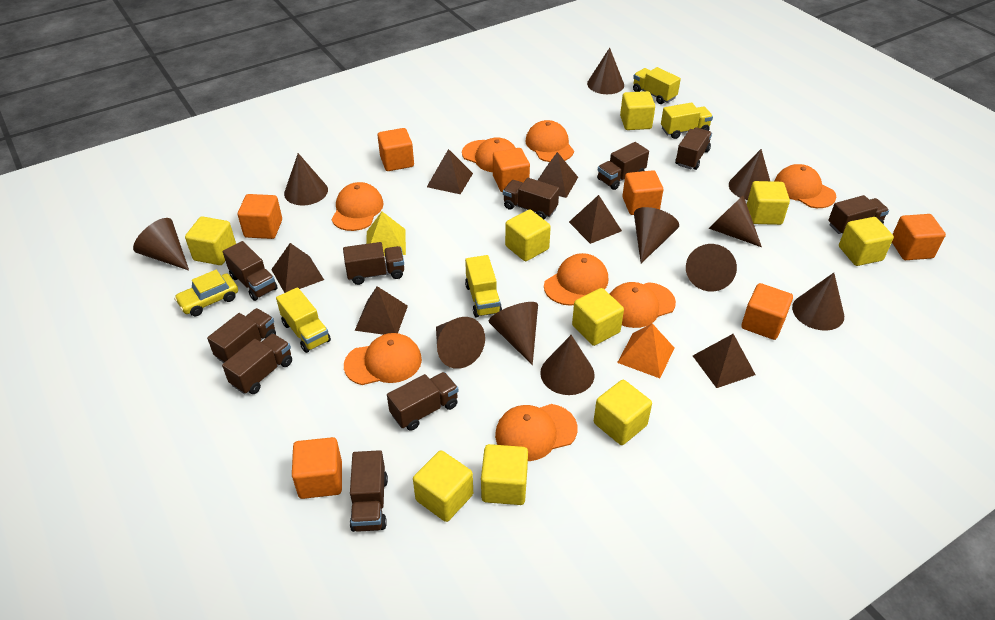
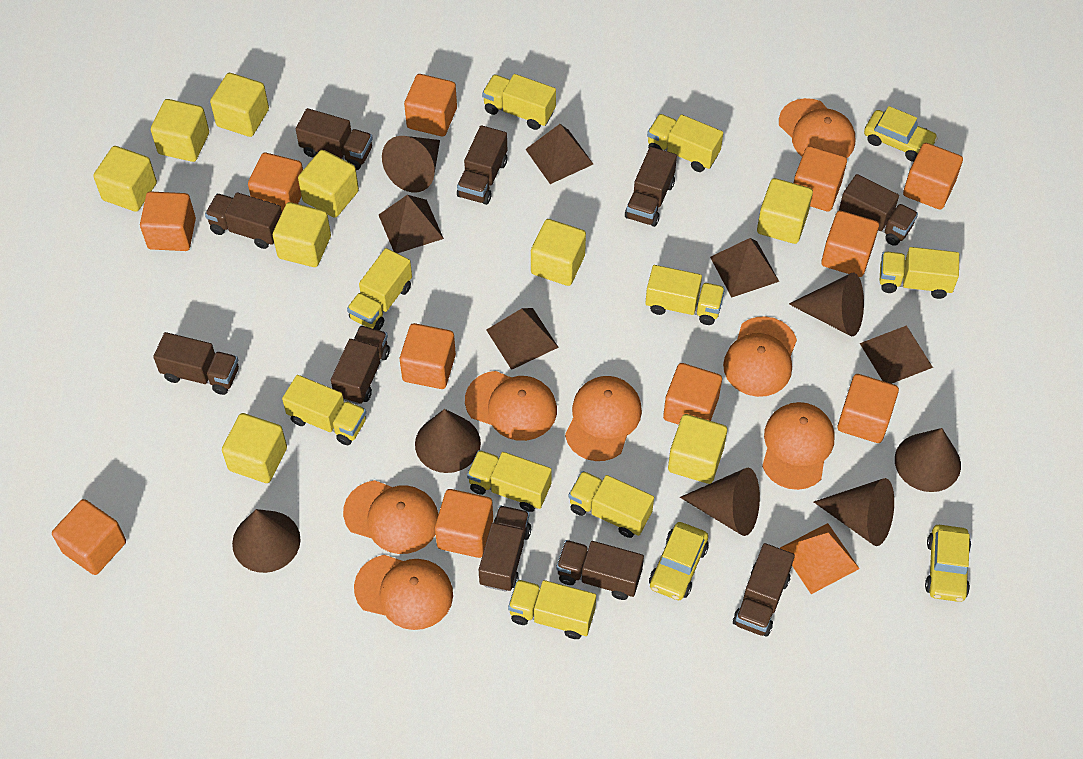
brown cone: [133,218,189,271] [284,153,328,206] [436,317,485,369] [489,302,538,365] [540,335,594,395] [587,48,624,94] [634,207,679,263] [686,244,737,291] [709,196,762,247] [729,149,770,200] [792,273,844,331] = 11 -> [232,509,301,573] [382,136,440,192] [415,409,481,473] [680,468,760,536] [789,273,864,337] [814,478,894,546] [895,428,961,492] = 7
brown pyramid: [271,243,324,293] [355,286,408,335] [427,149,473,194] [538,152,578,198] [569,195,622,244] [693,334,756,388] = 6 -> [379,195,444,253] [486,308,559,370] [525,124,593,184] [710,238,779,298] [860,325,933,384] = 5
orange cap: [331,182,384,231] [344,333,422,385] [462,137,516,172] [495,404,577,461] [526,120,574,162] [544,253,608,306] [610,282,676,328] [774,164,836,208] = 8 -> [343,480,439,554] [354,555,453,630] [465,371,557,441] [565,376,642,461] [723,316,797,397] [762,402,835,490] [779,98,855,158] = 7
orange cube: [238,194,282,239] [292,437,342,499] [378,128,414,171] [493,148,530,192] [622,170,663,215] [742,283,793,340] [892,214,946,260] = 7 -> [52,499,126,575] [140,191,196,251] [248,153,303,212] [400,323,456,389] [404,74,457,136] [435,489,493,558] [663,363,722,425] [794,146,847,212] [821,211,879,277] [838,374,899,443] [903,143,963,209] = 11
yellow car: [174,270,238,316] = 1 -> [649,522,709,600] [864,106,938,162] [925,525,971,602] = 3
yellow pyramid: [366,212,406,256] = 1 -> none = 0
yellow truck: [276,287,331,353] [465,255,502,317] [633,67,681,104] [661,102,713,139] = 4 -> [282,375,366,445] [347,248,412,330] [467,450,552,512] [482,74,556,130] [508,579,596,639] [569,471,654,538] [645,265,725,325] [647,114,723,172] [880,247,959,299] = 9

